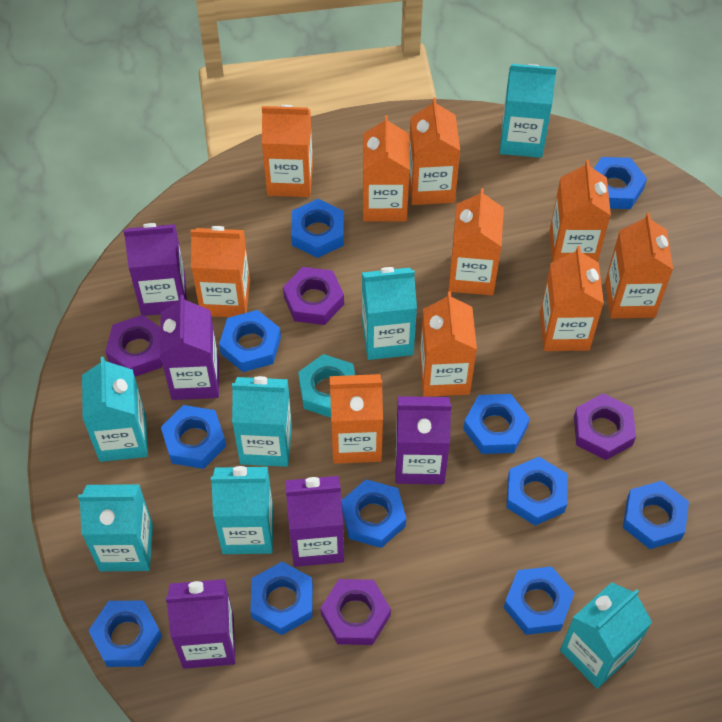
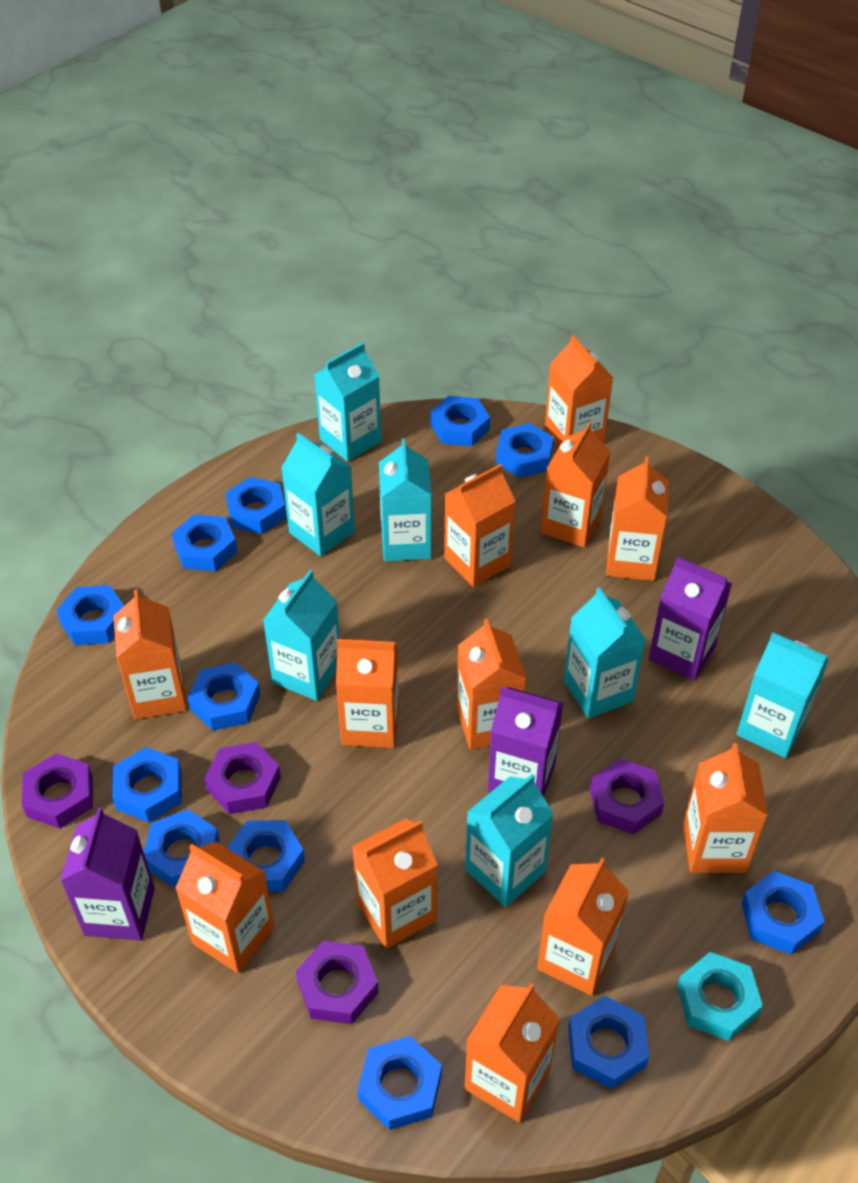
blue nut: [88,600,162,667] [161,405,226,469] [219,310,281,372] [250,562,313,635] [291,199,344,258] [341,479,406,548] [463,394,530,454] [504,566,575,635] [507,457,568,526] [594,157,647,209] [623,481,689,549] = 11 -> [56,585,124,645] [112,747,182,822] [144,809,220,889] [172,514,237,571] [188,663,260,731] [225,477,286,534] [227,820,305,892] [358,1036,442,1130] [431,396,490,446] [496,423,554,478] [568,996,650,1089] [741,871,825,955] = 12
orange carton: [190,226,250,317] [262,105,313,197] [330,374,383,464] [363,115,410,221] [409,98,460,205] [420,292,477,397] [449,188,504,295] [540,246,604,351] [550,160,611,262] [605,213,673,318] = 10 -> [113,590,187,719] [175,841,275,973] [336,639,399,748] [352,818,438,949] [444,464,516,587] [457,619,527,750] [465,983,560,1123] [537,858,629,996] [541,422,610,548] [545,335,613,447] [606,456,669,581] [683,743,768,873] = 12
purple carton: [123,223,187,316] [160,295,219,400] [166,579,235,669] [286,476,344,567] [396,396,452,484] = 5 -> [60,808,155,941] [488,687,563,797] [649,557,732,681] = 3

